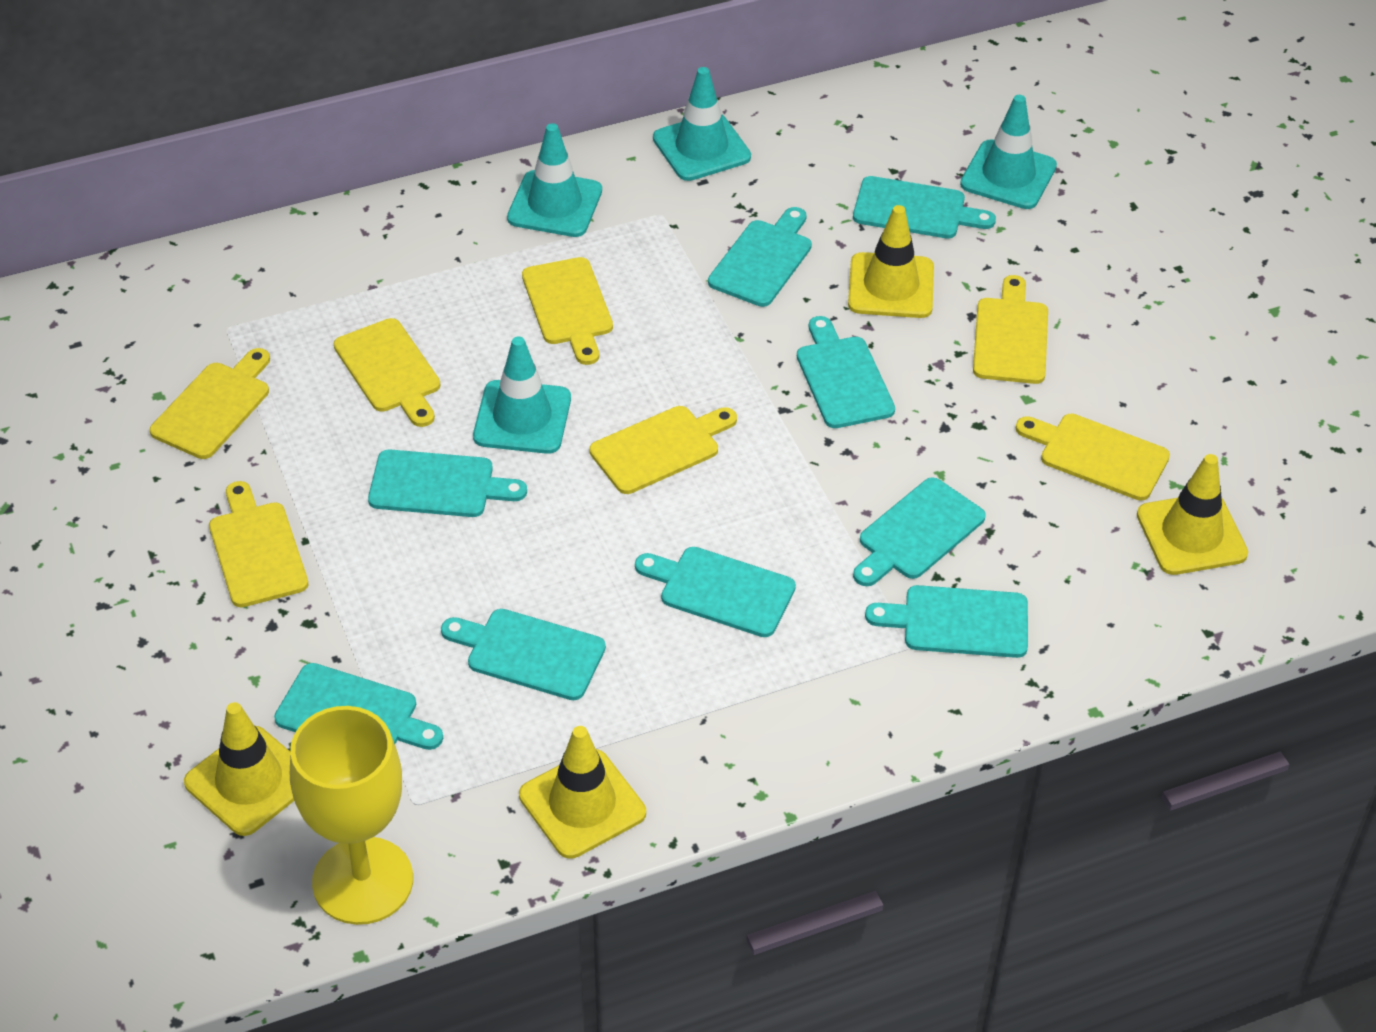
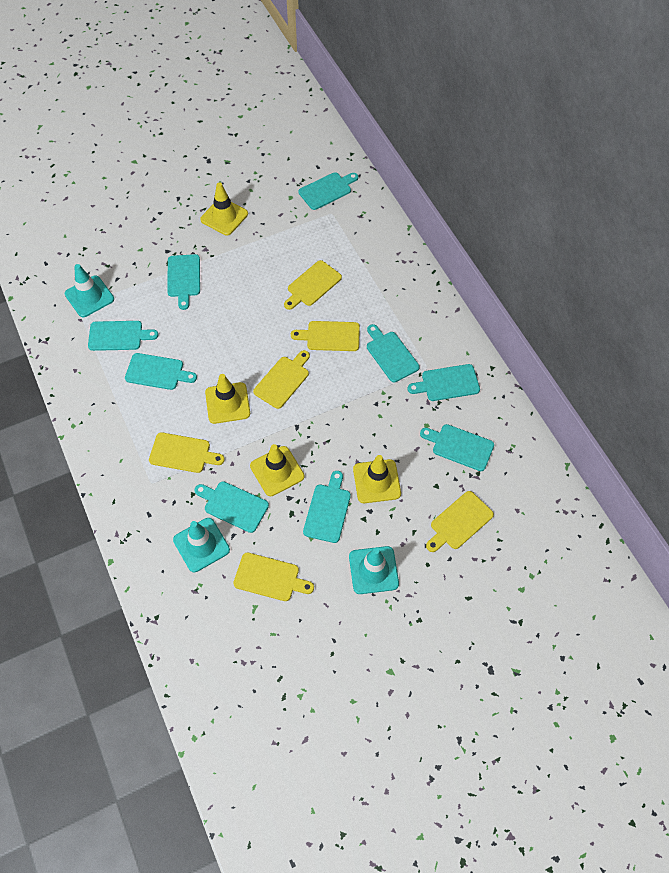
turquoise traffic cone: [473,336,571,454] [507,123,602,237] [653,67,751,181] [960,95,1057,209] = 4 -> [65,264,114,317] [173,518,230,572] [349,546,399,594] = 3
yellow cutting board: [150,348,270,459] [209,481,308,607] [334,318,440,427] [522,257,613,365] [589,406,737,494] [973,275,1048,384] [1016,414,1170,500] = 7 -> [149,432,225,473] [233,553,314,601] [253,350,310,409] [284,260,342,310] [291,321,360,351] [426,491,494,552] = 6
yellow goblet: [290,706,413,925] = 1 -> none = 0

